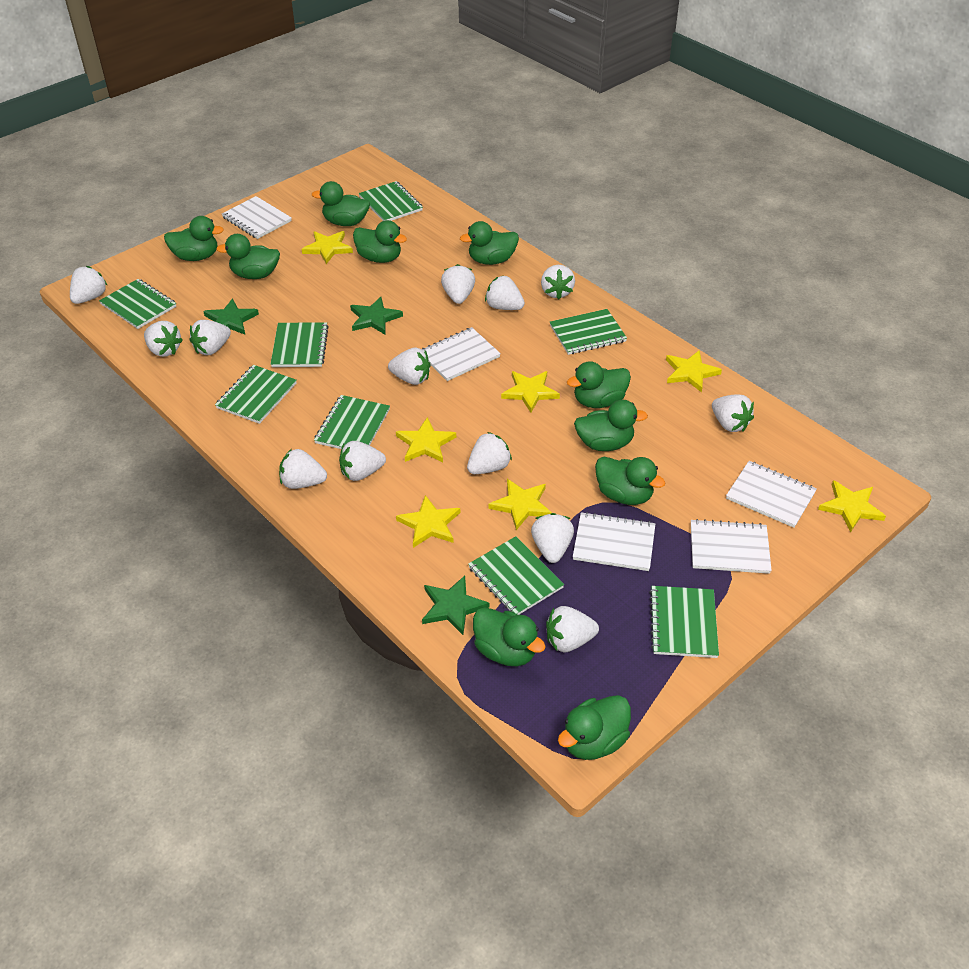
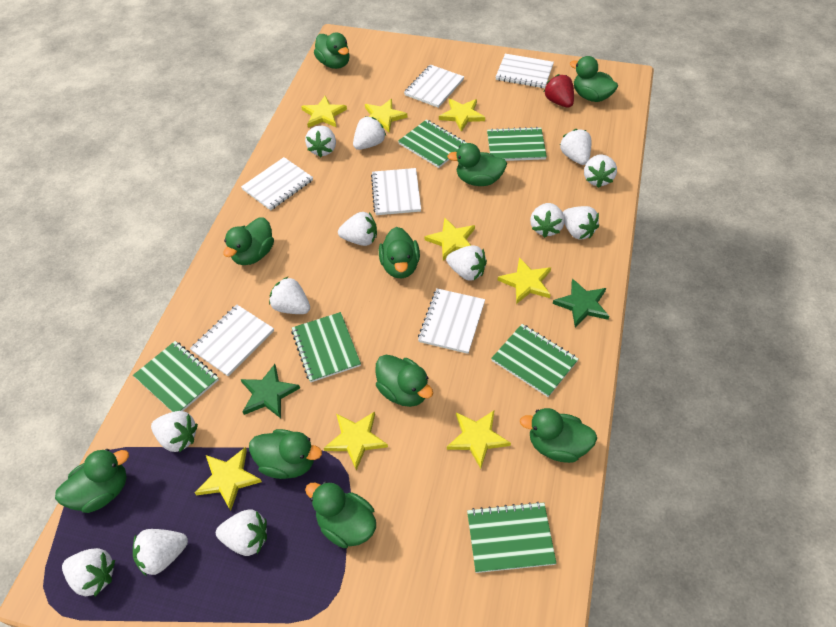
green notebook: [99,279,176,329] [215,365,297,424] [271,322,329,367] [314,395,390,449] [359,181,423,221] [468,536,564,615] [550,309,627,355] [649,586,719,658] = 8 -> [133,341,219,412] [291,312,361,383] [398,119,466,168] [467,502,557,573] [487,127,547,161] [491,324,579,397] = 6
green star: [203,298,259,334] [350,297,403,335] [422,576,489,635] = 3 -> [241,364,300,418] [553,278,609,327] = 2
red strawberry: none = 0 -> [544,74,574,108] = 1
white notebook: [222,196,292,239] [422,327,501,381] [573,512,655,571] [691,519,772,574] [726,461,817,528] = 5 -> [190,305,274,376] [241,157,313,211] [371,168,421,215] [404,64,464,108] [418,288,485,354] [496,54,554,88] = 6
yellow star: [302,231,353,264] [396,417,456,462] [396,495,460,548] [488,479,552,530] [501,371,560,413] [666,350,722,393] [818,480,886,532] = 7 -> [195,447,262,511] [301,96,347,128] [324,412,388,470] [365,99,407,133] [425,218,475,261] [439,99,485,132] [447,411,511,469] [498,257,551,304] = 8

